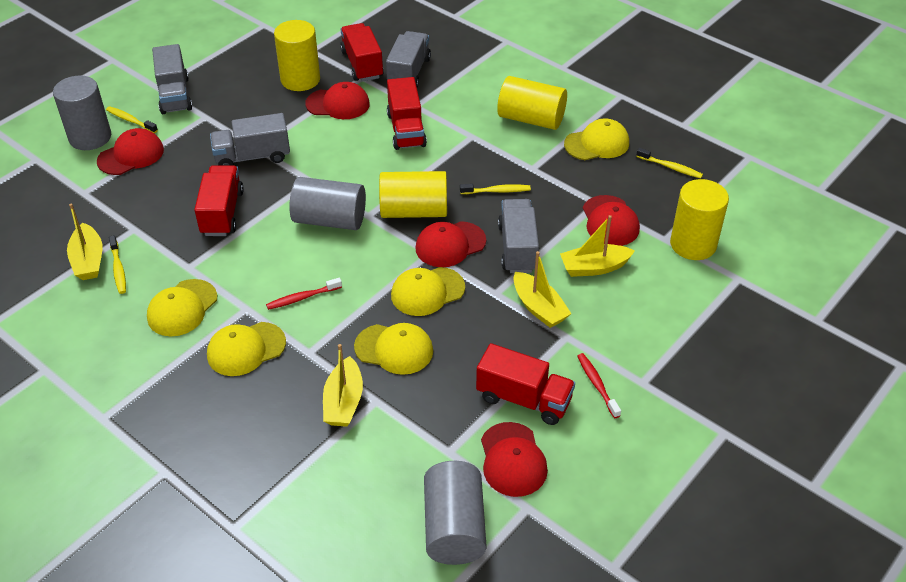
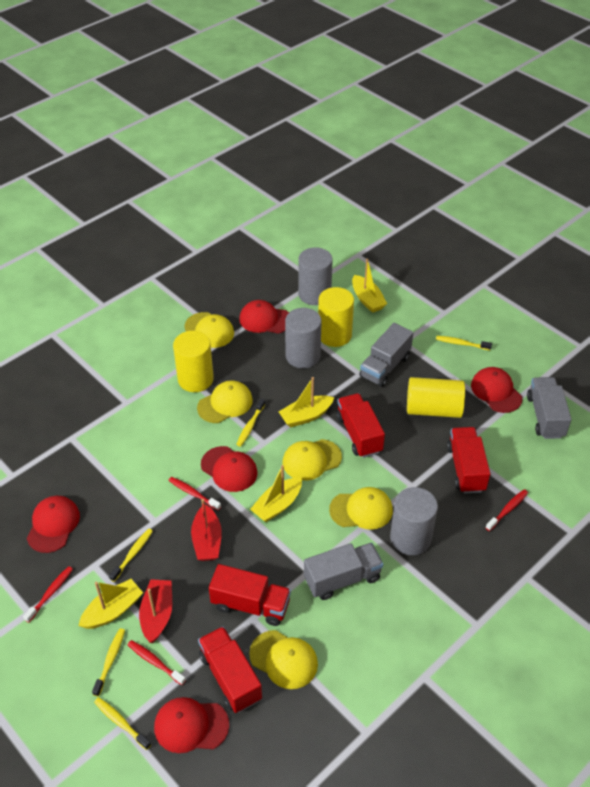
grey truck: [152,44,192,114] [210,113,290,165] [386,31,431,87] [498,199,539,273] = 4 -> [304,543,383,600] [359,323,413,387] [527,377,572,439] = 3
red boat: none = 0 -> [139,579,172,643] [191,499,222,561] = 2
red toothbrush: [266,278,342,310] [577,353,621,418] = 2 -> [23,566,73,623] [128,640,186,685] [168,477,221,510] [485,489,528,531] = 4
yellow cylinder: [274,20,320,91] [379,171,447,218] [497,76,567,130] [670,179,729,260] = 4 -> [173,331,214,392] [318,287,354,347] [407,377,465,418] = 3
yellow toothbrush: [106,106,158,133] [109,235,126,294] [460,184,531,194] [636,148,703,179] = 4 -> [92,628,125,697] [94,697,151,750] [109,528,153,582] [236,399,265,447] [436,336,492,350] = 5

